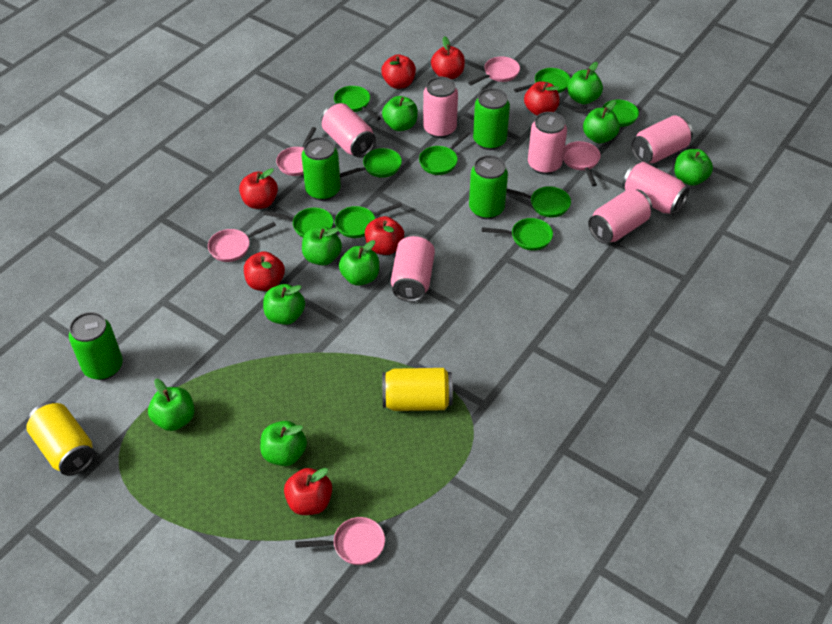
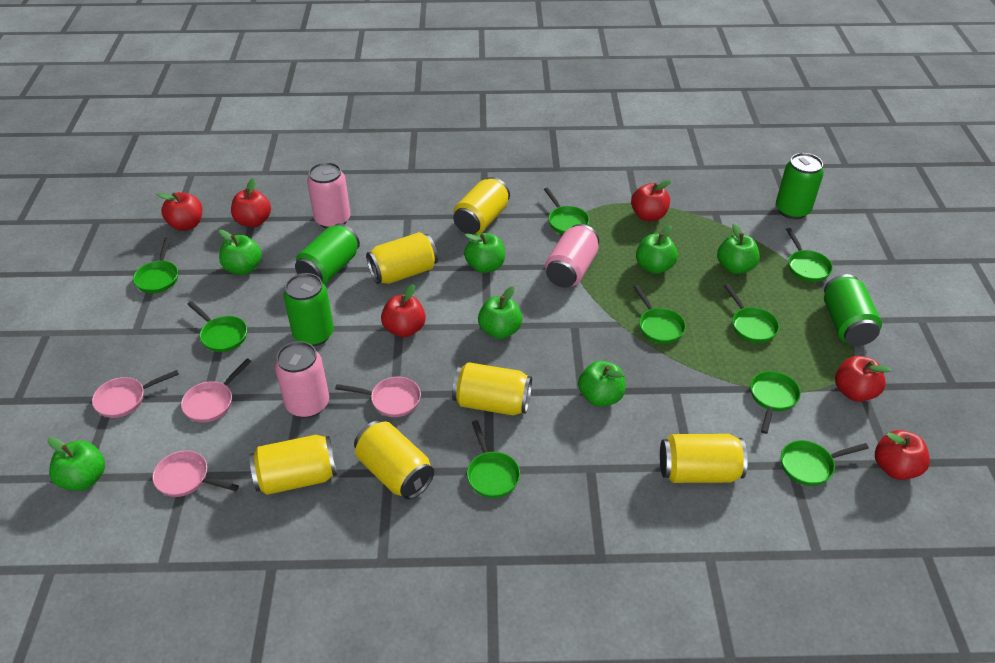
green apple: [148,379,195,431] [260,421,307,466] [263,284,305,325] [302,226,342,266] [339,240,379,286] [382,96,418,131] [567,62,603,104] [583,100,620,143] [674,149,713,186] = 9 -> [47,437,105,491] [219,230,262,275] [464,233,505,273] [478,286,523,339] [578,361,626,407] [636,225,678,274] [717,223,760,274] = 7
pink can: [321,103,376,157] [391,234,435,302] [423,77,458,138] [528,112,567,175] [588,189,652,244] [622,162,689,215] [631,115,693,163] = 7 -> [275,341,329,418] [307,162,351,229] [545,224,599,288] = 3
pink pan: [208,222,276,262] [276,127,317,176] [295,517,385,565] [468,56,520,85] [563,141,601,186] = 5 -> [92,370,179,418] [152,450,239,497] [181,358,252,423] [335,376,421,417] = 4
red apple: [239,168,278,209] [244,251,285,291] [284,468,332,515] [365,216,404,255] [381,54,416,89] [431,36,465,79] [524,81,560,116] = 7 -> [157,192,202,231] [231,178,271,227] [381,284,426,338] [631,180,671,221] [835,356,891,402] [875,430,930,480] = 6
yellow can: [26,402,95,476] [382,368,453,411] = 2 -> [249,435,337,495] [354,421,434,500] [366,232,438,284] [452,362,532,416] [453,177,510,234] [660,434,748,483] = 6

